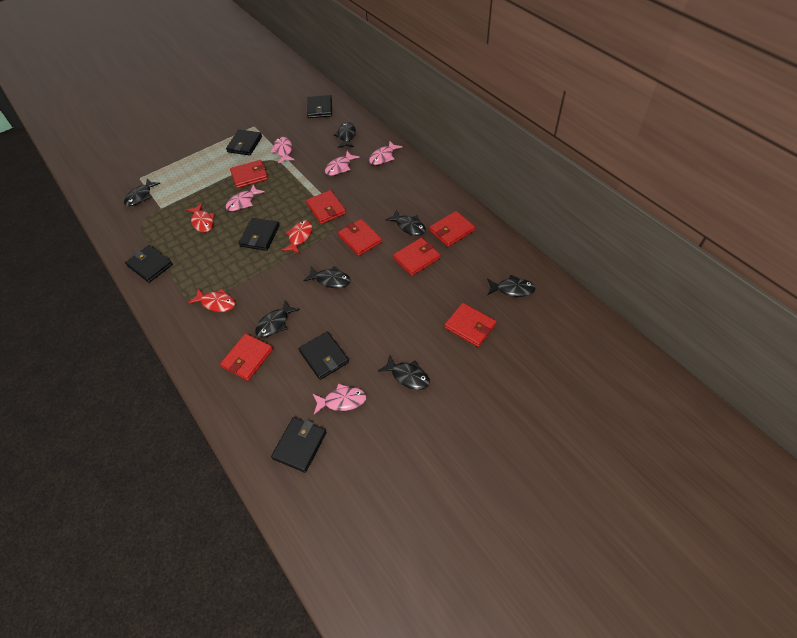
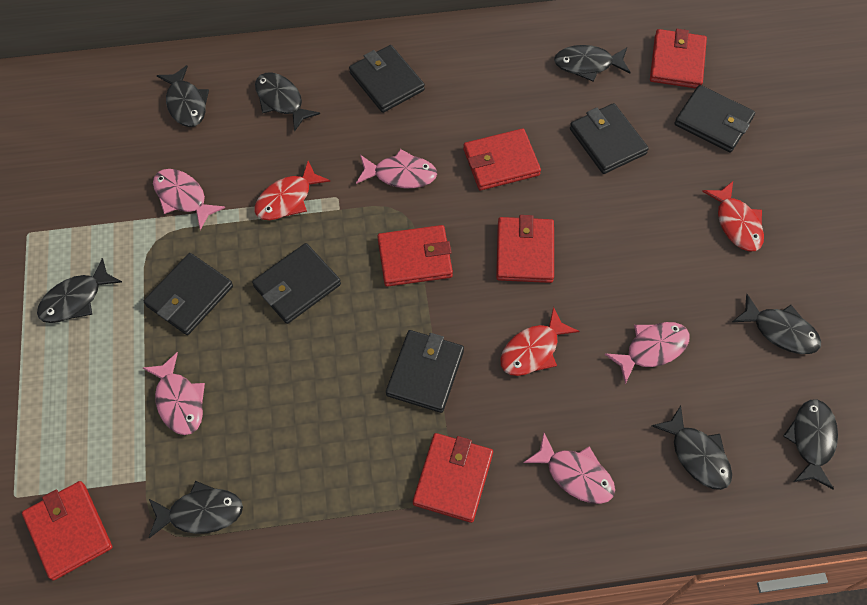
black fish: [124,178,160,206] [255,300,300,338] [304,266,351,288] [334,122,356,148] [378,355,430,390] [385,210,426,236] [487,275,536,297] = 7 -> [37,258,122,323] [149,481,243,538] [157,65,209,127] [255,73,320,132] [554,45,630,82] [652,405,732,490] [732,294,821,354] [783,399,838,489] = 8
red wallet: [220,333,273,381] [230,160,268,188] [306,190,346,224] [338,219,382,256] [393,237,440,276] [429,211,475,247] [445,303,497,347] = 7 -> [22,481,113,581] [377,225,453,287] [413,433,493,523] [463,128,541,190] [496,215,554,283] [650,29,707,88] = 6

